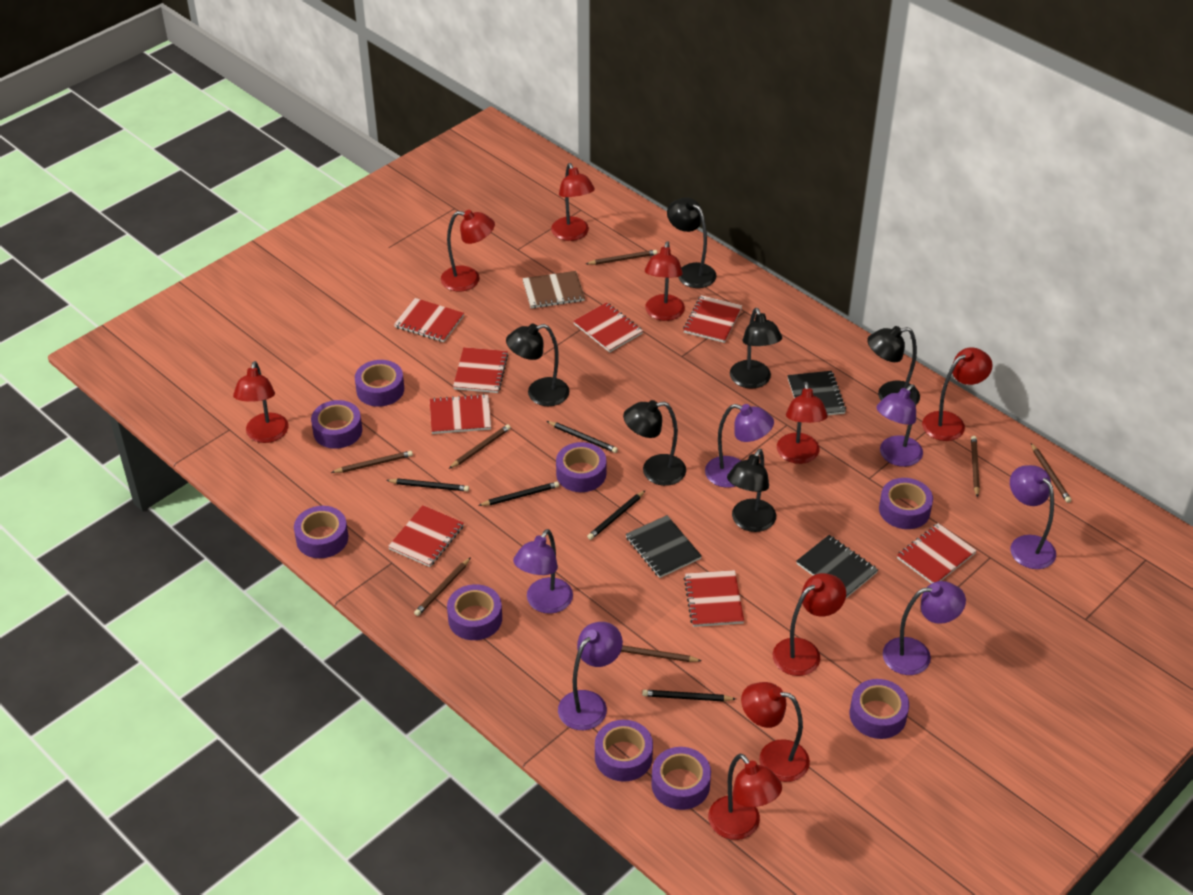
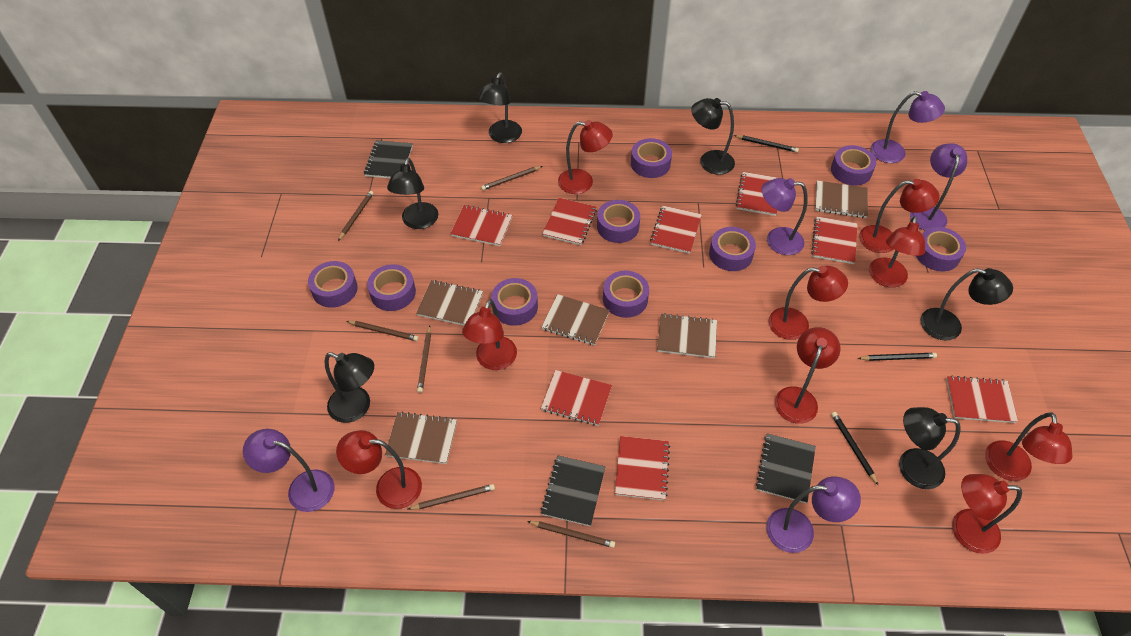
black pencil: [386,479,469,491] [478,482,559,506] [547,421,618,453] [587,490,646,540] [642,690,736,702] = 5 -> [734,135,799,153] [831,412,879,486] [858,353,937,361] = 3
brown notebook: [522,271,585,308] = 1 -> [385,412,457,464] [416,280,483,326] [542,294,610,346] [657,313,717,358] [815,181,868,218] = 5
brown pencil: [331,451,413,473] [414,557,471,616] [449,425,511,469] [586,250,657,265] [621,645,702,662] [971,436,980,497] [1031,443,1071,503] = 7 -> [338,191,373,241] [347,321,419,341] [408,484,495,510] [417,326,431,393] [481,166,543,190] [527,521,615,548] = 6
purple lamp: [513,529,573,614] [558,622,623,730] [705,404,774,488] [876,384,923,467] [883,581,966,675] [1010,465,1056,569] = 6 -> [243,429,334,512] [761,178,808,255] [766,476,861,553] [871,91,945,163] [910,143,967,231] = 5

